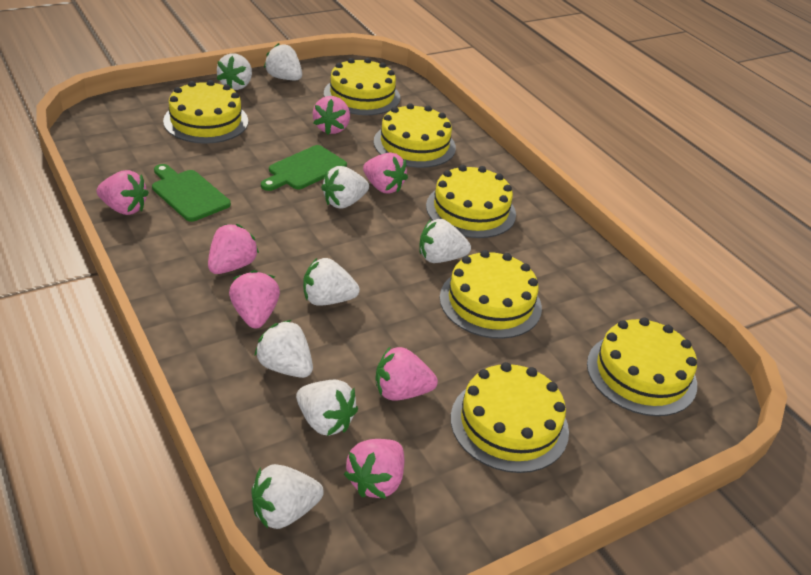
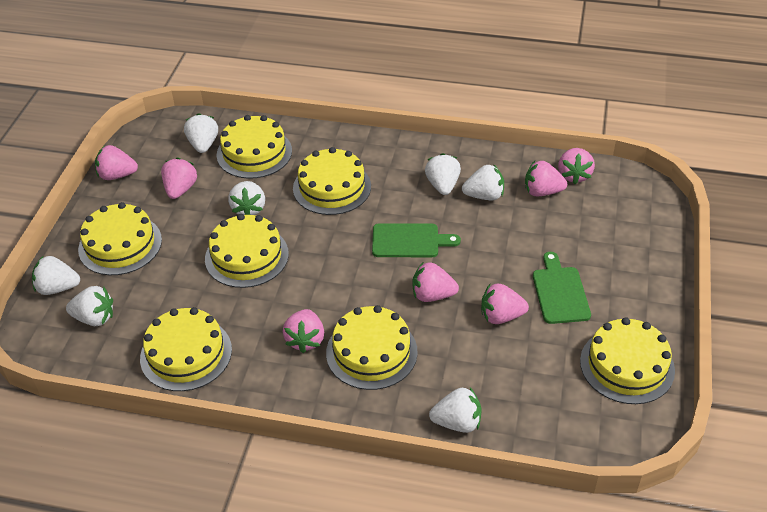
white strawberry: [217,53,252,90] [251,464,324,529] [254,320,313,378] [264,43,302,80] [296,380,358,436] [303,258,360,306] [321,166,369,208] [419,219,471,263] = 8 -> [32,256,80,295] [66,286,113,326] [184,113,218,153] [228,181,265,215] [425,153,461,195] [429,388,482,433] [462,164,504,200] = 7

